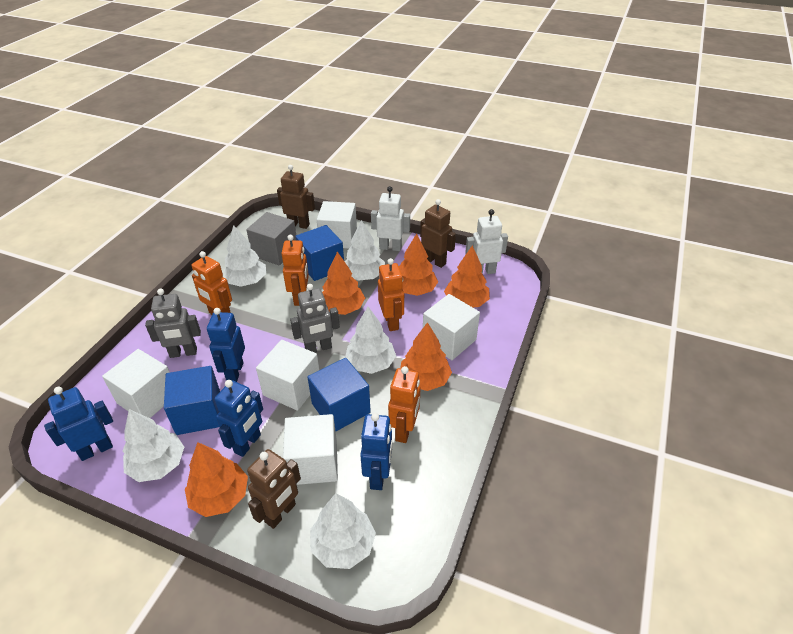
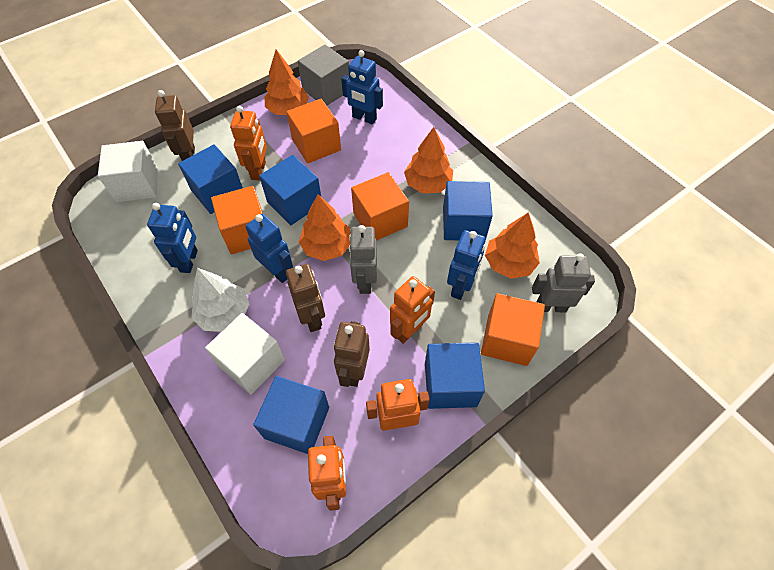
blue cube: [164,366,220,435] [295,225,344,281] [307,358,371,431] = 3 -> [178,144,243,214] [253,376,329,454] [259,155,321,225] [425,342,485,409] [443,181,493,240] = 5
orange cube: none = 0 -> [211,186,263,254] [286,99,341,164] [351,172,409,241] [481,293,545,366] = 4
orange tree: [185,442,248,517] [322,251,365,315] [399,233,438,296] [400,322,452,391] [444,245,490,307] = 5 -> [265,50,309,115] [299,194,351,261] [404,127,453,193] [485,212,540,279] = 4
white cube: [102,349,170,418] [256,340,319,411] [283,414,338,485] [317,201,357,249] [423,294,480,360] = 5 -> [98,141,158,202] [205,313,285,395] = 2
white robot: [371,186,410,251] [465,209,508,274] = 2 -> none = 0
white tree: [123,409,184,482] [223,225,266,287] [310,493,376,569] [345,220,385,281] [345,307,396,374] = 5 -> [191,268,249,332] = 1

